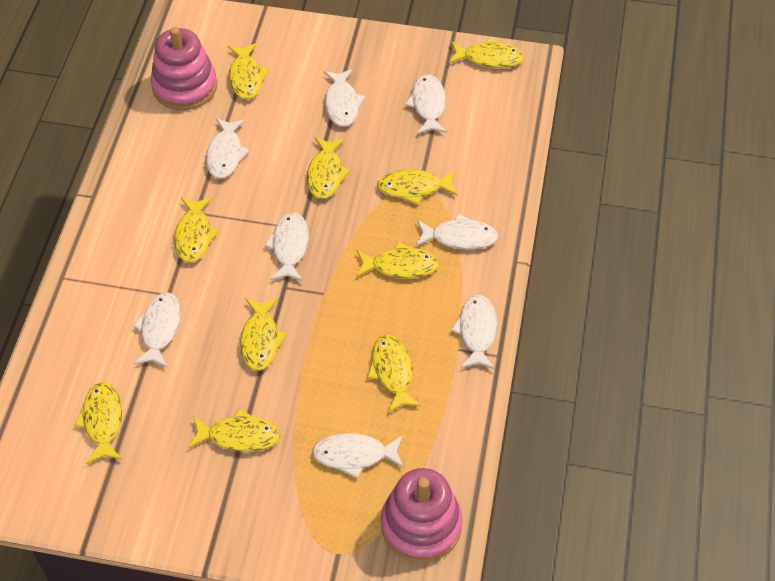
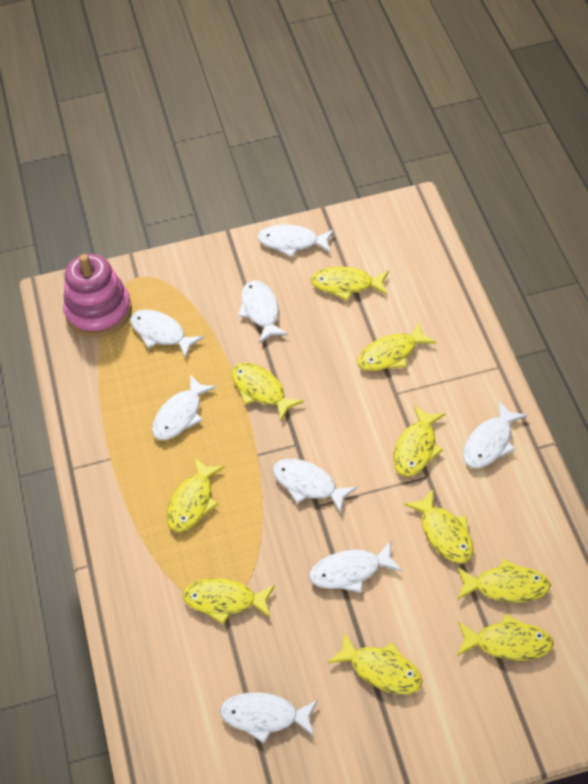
pink stacking toy: [150,27,217,110] [381,468,463,562] = 2 -> [63,254,132,337] = 1

